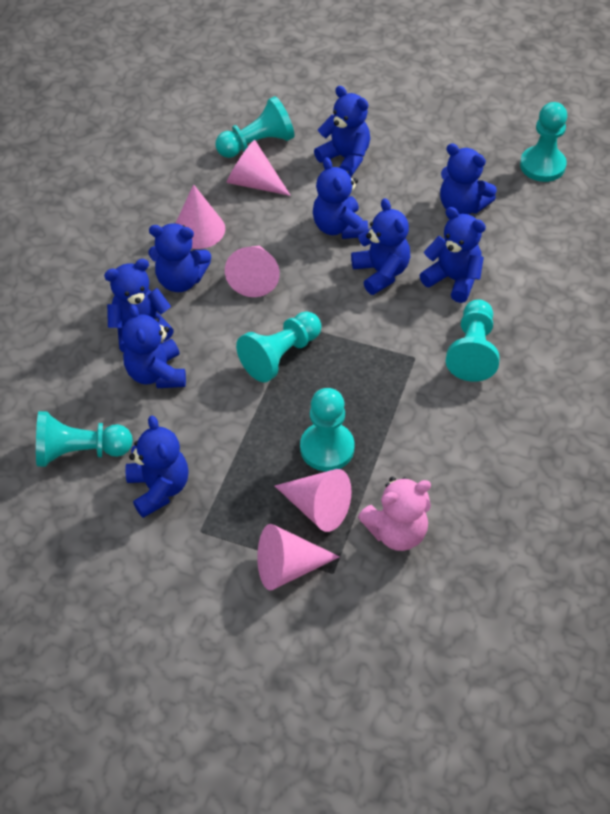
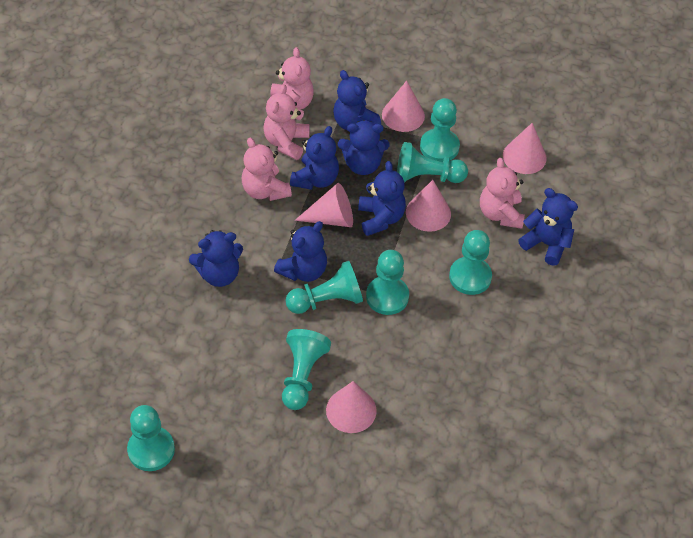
blue teddy bear: [104,259,174,352] [122,304,186,388] [125,416,189,518] [148,223,211,292] [313,157,368,239] [314,86,370,177] [351,198,410,295] [419,207,486,303] [440,143,497,214] = 9 -> [189,230,243,287] [274,221,327,282] [290,126,339,190] [333,70,381,130] [338,120,390,175] [358,161,406,236] [518,188,578,266] = 7
pink teddy bear: [358,477,431,551] = 1 -> [242,138,292,201] [264,84,310,160] [270,47,314,109] [480,158,525,229] = 4
turquoise pawn: [36,411,133,467] [215,96,295,158] [236,311,321,382] [300,388,354,471] [446,299,500,382] [520,102,567,182] = 6 -> [127,405,175,471] [282,329,331,410] [285,261,363,314] [366,250,409,315] [397,142,468,183] [420,98,460,162] [449,230,492,295] = 7

